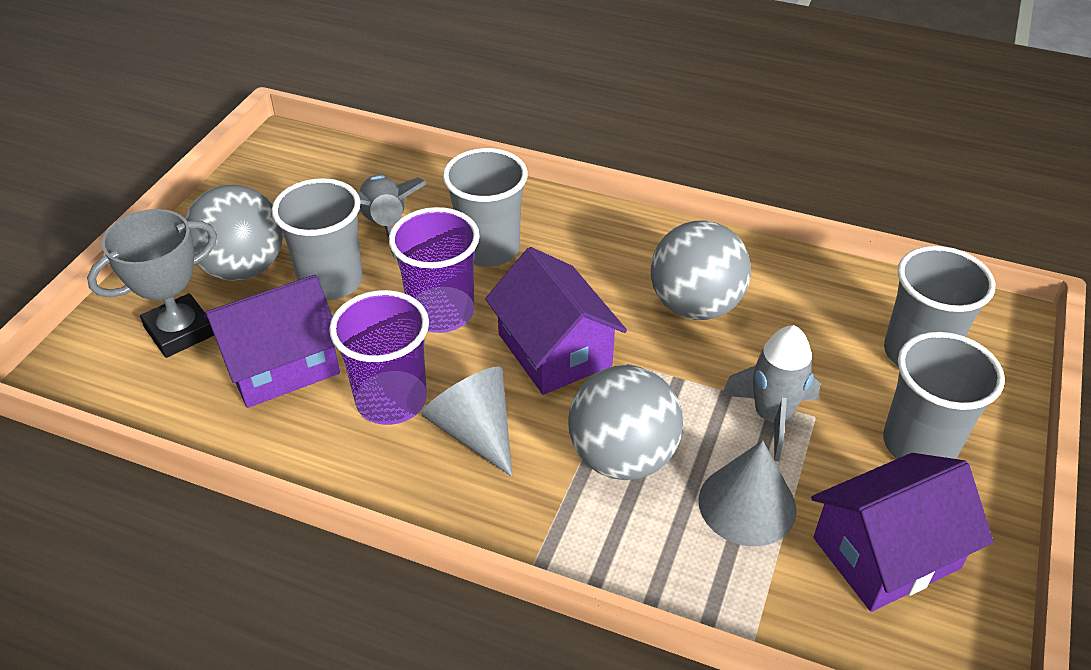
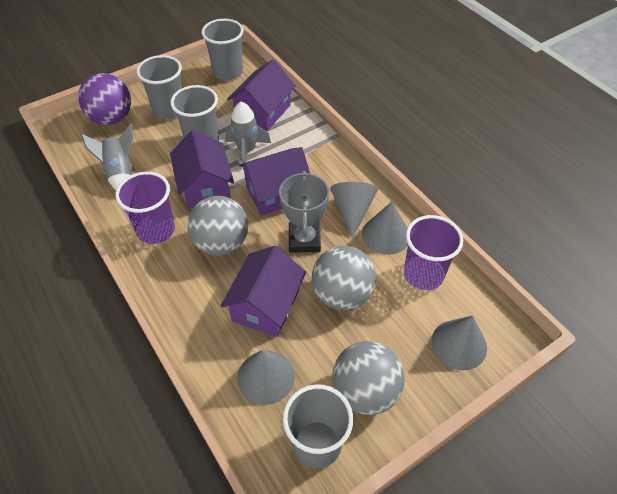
grey cone: [421,366,512,477] [699,440,797,546] = 2 -> [237,350,295,405] [330,182,378,238] [362,202,408,255] [431,315,487,370] = 4
purple ball: none = 0 -> [78,73,131,125] = 1
purple house: [203,275,340,408] [485,247,627,395] [811,453,993,612] = 3 -> [170,130,234,209] [221,246,306,337] [227,59,296,131] [239,147,310,216] = 4

